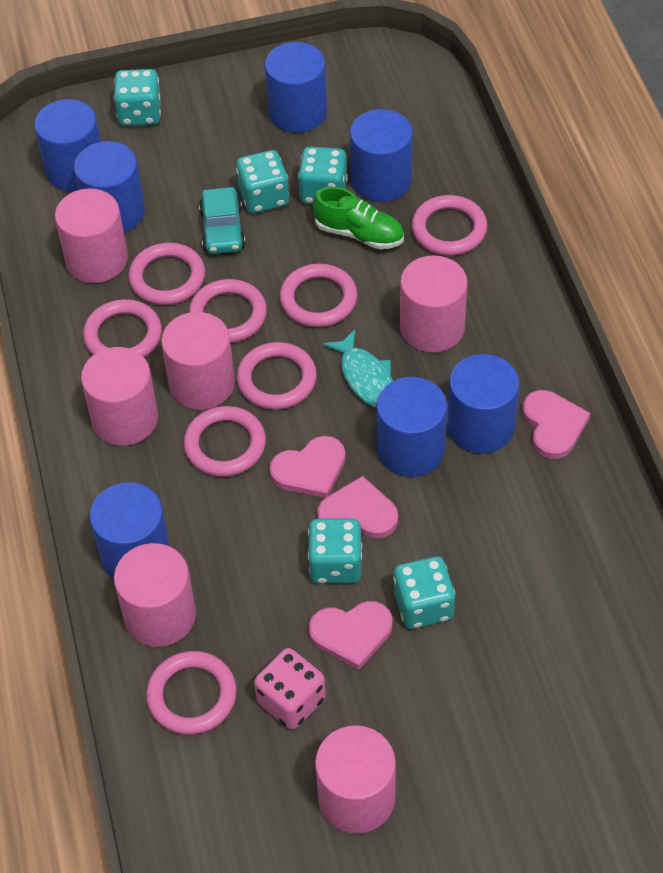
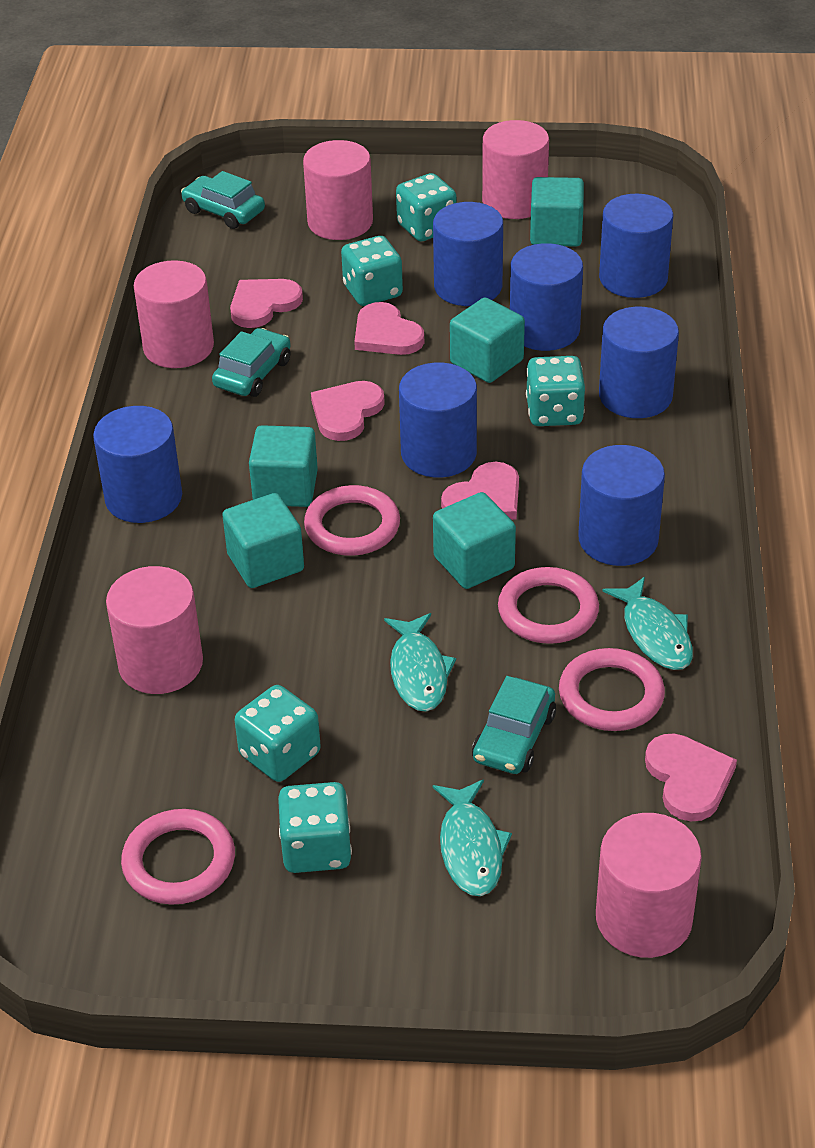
green shoe: [313,187,404,249] = 1 -> none = 0
pink cylinder: [55,188,128,283] [81,347,158,446] [114,543,196,647] [161,312,235,410] [315,725,396,834] [400,255,468,353] = 6 -> [106,566,203,694] [134,260,214,368] [303,140,373,240] [482,120,549,219] [596,813,702,958] = 5
pink dice: [254,648,326,730] = 1 -> none = 0
pink heart: [269,436,346,498] [309,601,392,670] [317,476,398,538] [522,390,590,459] = 4 -> [230,279,303,328] [311,381,385,441] [354,302,424,355] [441,462,519,520] [645,734,737,822] = 5
pink ring: [83,299,162,357] [128,243,205,305] [146,651,237,735] [183,406,266,477] [189,279,267,343] [236,342,317,410] [280,264,357,327] [411,195,487,256] = 8 -> [121,809,235,905] [304,485,400,556] [498,567,599,644] [559,648,665,731] = 4
turquoise car: [199,187,246,254] = 1 -> [181,171,265,229] [212,328,291,397] [472,676,556,774] = 3
turquoise cube: none = 0 -> [222,493,304,588] [249,425,318,507] [433,492,516,589] [450,297,525,383] [530,177,584,247] = 5
turquoise fish: [323,330,393,408] = 1 -> [384,613,456,711] [433,780,512,896] [602,577,693,670] = 3

